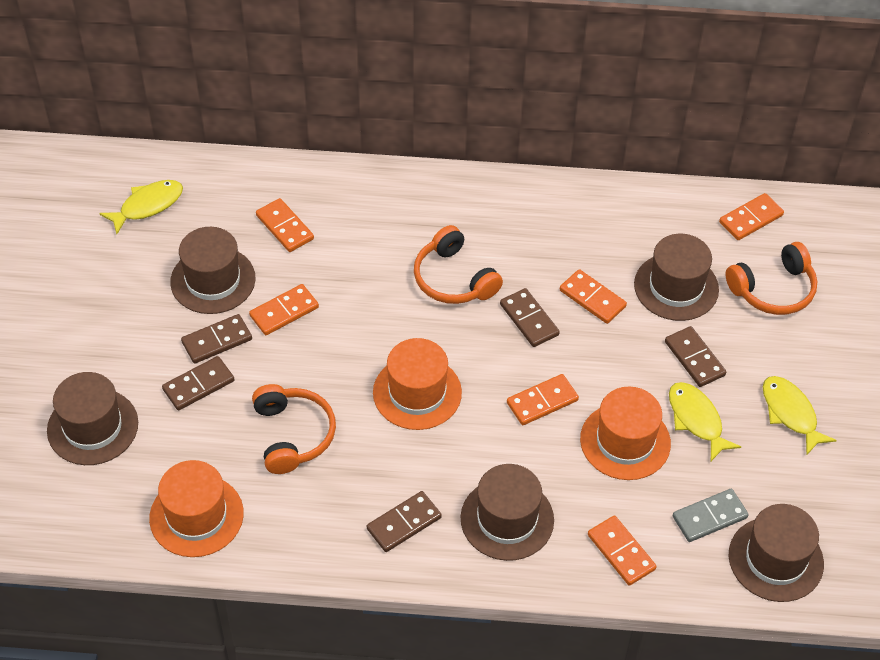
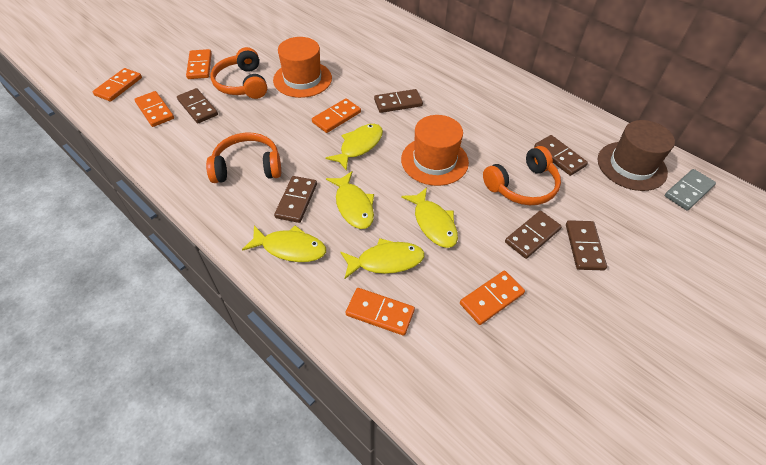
brown domino: [162,356,234,410] [181,314,252,364] [367,491,442,552] [500,288,560,347] [665,326,726,387] = 5 -> [177,88,218,123] [274,176,317,223] [374,89,423,113] [505,211,562,259] [534,135,588,176] [566,220,607,270] = 6
brown hat: [47,372,138,465] [170,227,255,314] [461,464,554,561] [634,234,719,321] [729,504,824,602] = 5 -> [598,120,675,191] = 1
orange hat: [149,460,244,557] [373,338,462,430] [580,387,671,480] = 3 -> [273,37,332,98] [401,115,469,186] = 2
yellow fish: [99,180,183,234] [669,382,741,461] [763,376,837,456] = 3 -> [242,225,326,262] [325,124,383,171] [326,171,374,229] [340,238,425,279] [401,187,458,248] = 5

